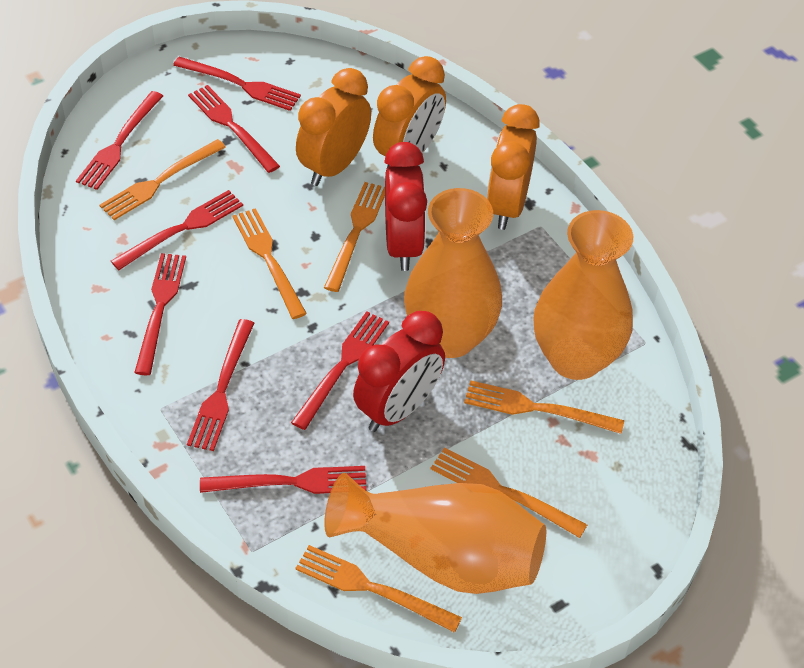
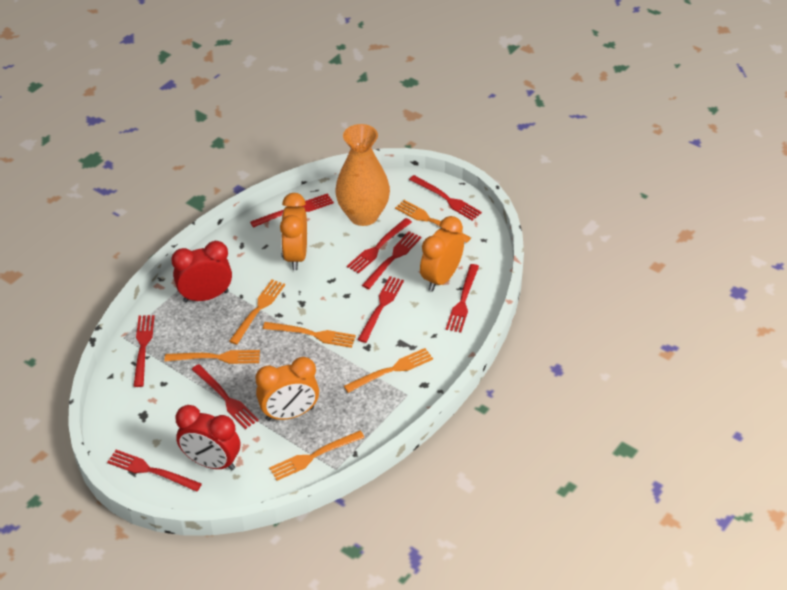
orange vase: [324,473,546,594] [404,188,502,358] [534,210,633,380] = 3 -> [335,124,390,226] = 1
red fork: [76,91,163,190] [111,190,243,270] [134,253,186,375] [173,57,301,111] [187,319,254,451] [188,85,280,173] [200,466,367,494] [291,311,389,430] = 8 -> [107,450,202,492] [134,315,155,387] [191,364,259,429] [250,193,334,228] [347,218,412,274] [358,276,404,343] [362,231,421,289] [409,175,482,221] [446,264,479,333] = 9

